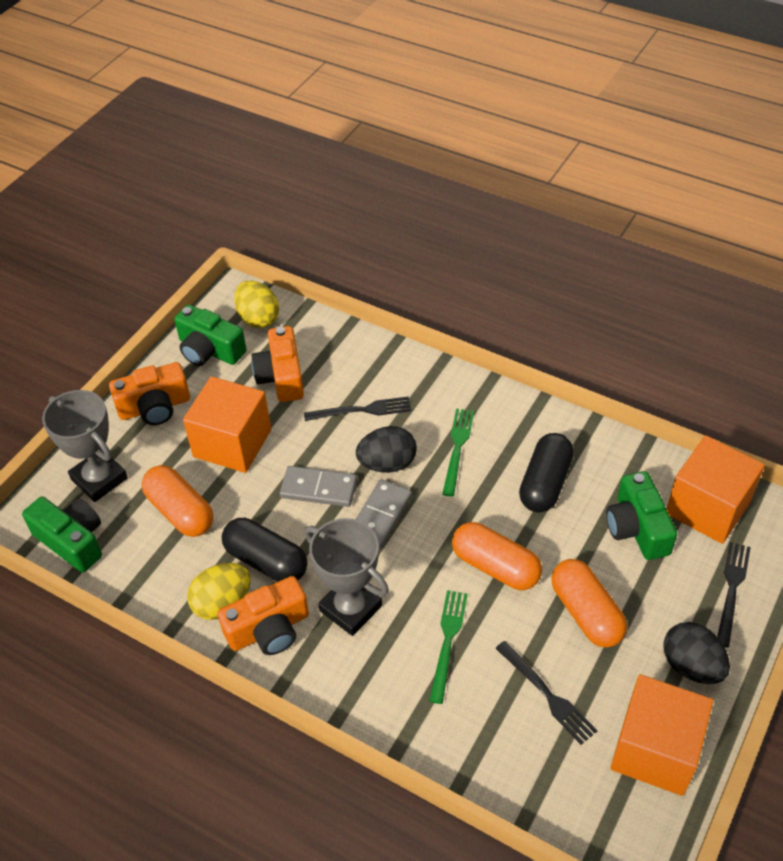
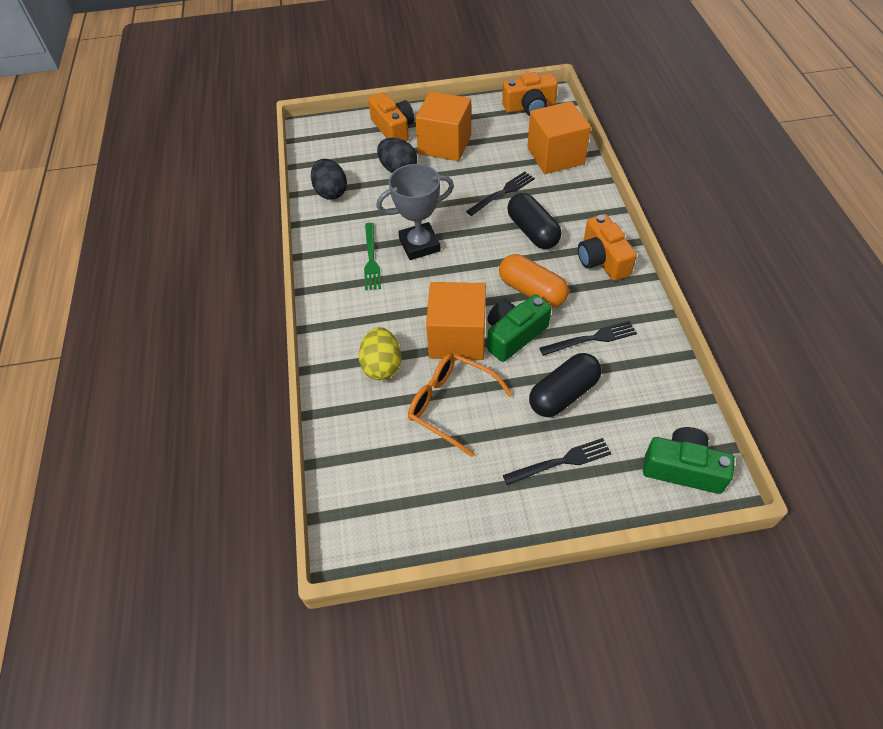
green camera: [22,497,102,573] [174,305,246,366] [606,471,677,560] = 3 -> [487,294,552,362] [643,427,735,494] = 2
green fork: [429,590,468,704] [442,409,474,497] = 2 -> [364,223,381,290] = 1
grey domino: [280,466,357,507] [355,480,412,550] = 2 -> none = 0
grey trophy: [42,390,128,502] [304,518,389,636] = 2 -> [376,164,454,260] = 1
orange capsule: [142,465,213,537] [452,522,542,590] [551,559,627,648] = 3 -> [499,254,569,307] = 1
orange glasses: none = 0 -> [408,353,513,457] = 1
yellow egg: [187,563,251,620] [234,281,279,328] = 2 -> [359,327,401,380] = 1

